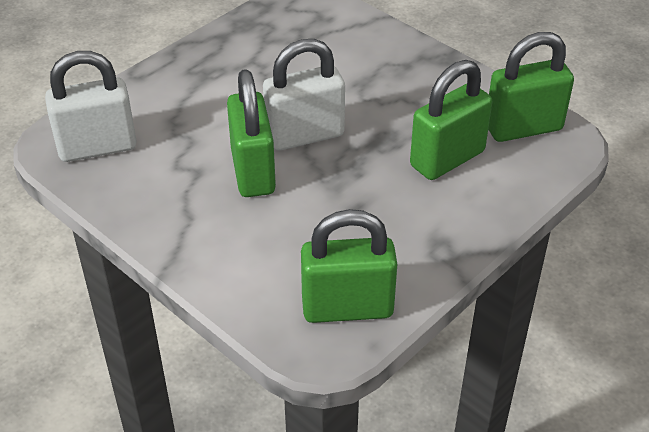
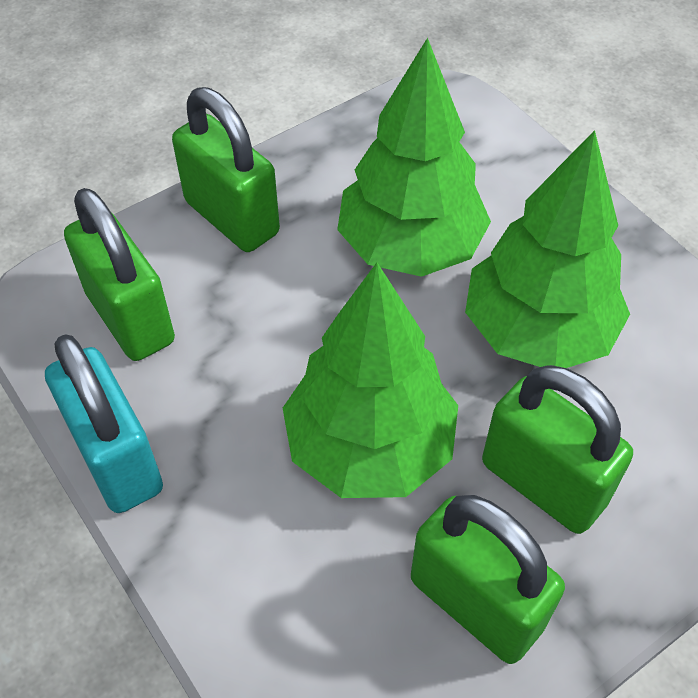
green tree: none = 0 -> [283,263,458,498] [337,38,491,277] [465,130,630,368] = 3
turquoise padlock: none = 0 -> [45,334,163,513] = 1
white padlock: [45,51,137,162] [263,39,345,151] = 2 -> none = 0

